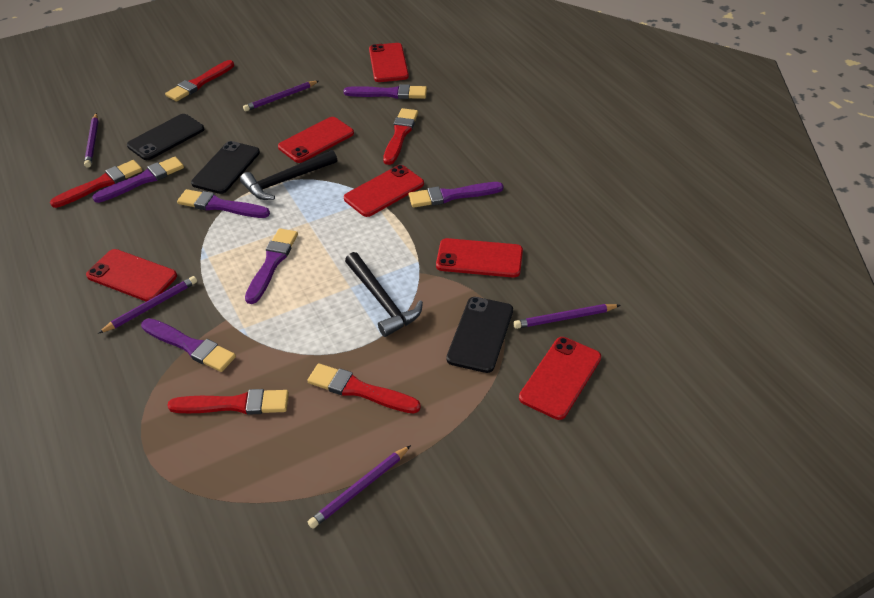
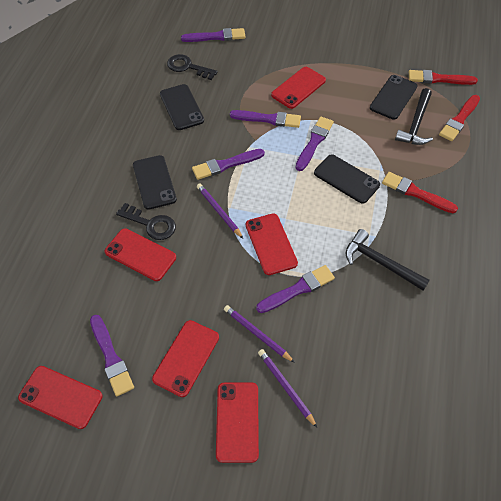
black key: none = 0 -> [116,203,176,240] [167,54,218,80] = 2
black phone: [127,114,204,160] [191,141,260,194] [446,297,513,373] = 3 -> [133,155,177,210] [160,84,204,130] [314,154,380,204] [370,75,418,120] = 4
purple pencil: [84,113,98,168] [98,276,197,334] [243,81,319,111] [308,445,411,529] [513,304,621,329] = 5 -> [197,183,243,238] [224,305,295,363] [258,349,317,427] = 3
red brush: [50,160,143,208] [165,60,234,102] [167,389,289,415] [307,363,421,414] [383,108,418,165] = 5 -> [382,172,458,213] [409,70,478,85] [439,95,480,141] = 3

